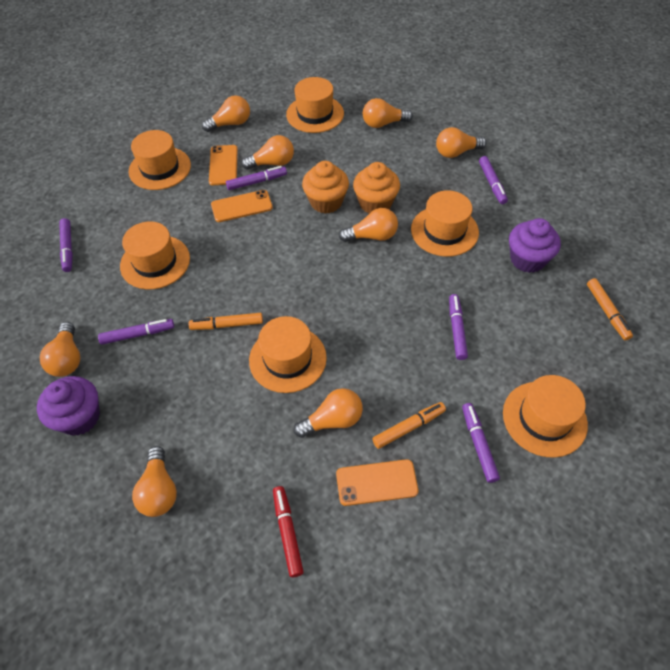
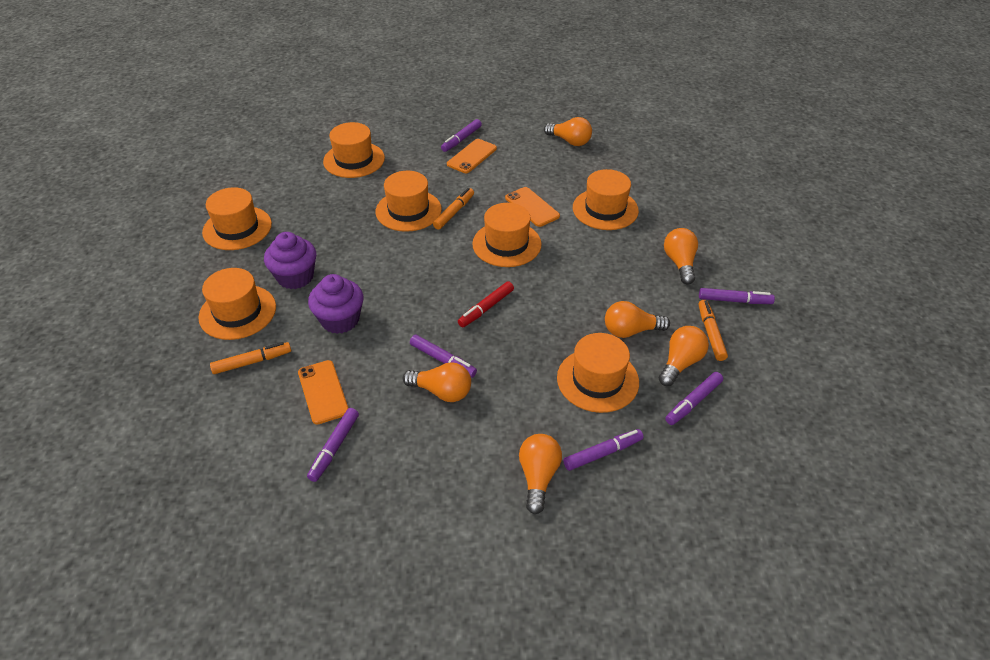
orange cupcake: [302,161,349,214] [353,162,400,213] = 2 -> none = 0
orange hat: [120,221,190,289] [129,130,191,190] [249,316,327,393] [286,77,344,133] [411,190,479,257] [503,375,588,458] = 6 -> [198,268,276,340] [202,187,272,250] [323,122,385,178] [376,171,442,232] [472,203,542,267] [557,333,639,413] [573,169,639,230] = 7
orange light bulb: [40,322,80,377] [132,446,177,517] [202,95,250,132] [241,135,294,170] [294,388,363,438] [339,208,398,242] [363,98,413,128] [436,127,487,158] = 8 -> [403,362,471,402] [519,434,562,514] [544,117,592,146] [605,301,670,338] [659,326,709,386] [664,228,698,285] = 6

